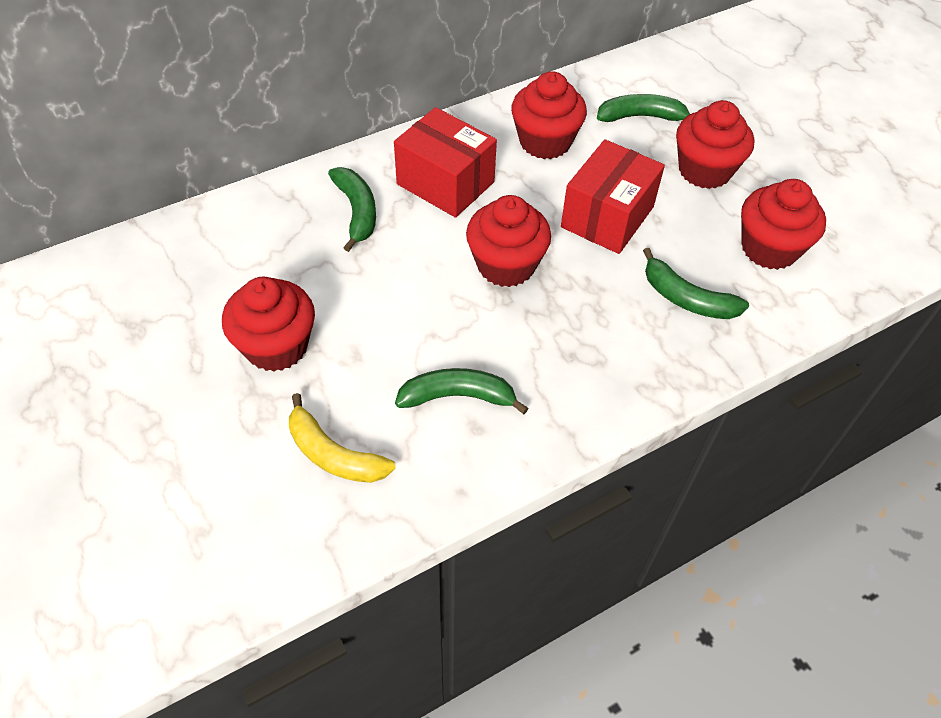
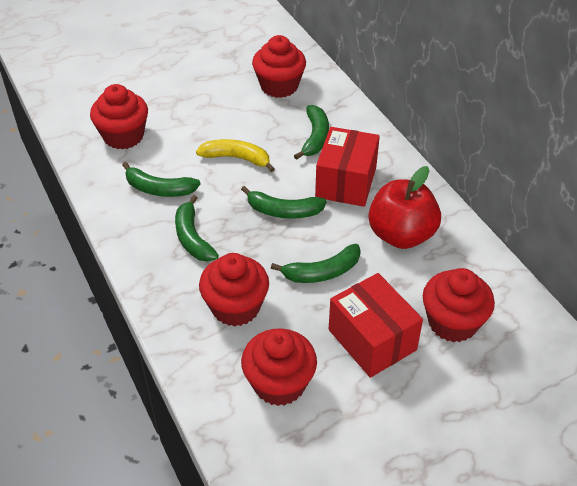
green banana: [328,167,376,252] [395,368,529,414] [597,94,690,122] [643,248,749,319] = 4 -> [122,162,201,197] [175,195,219,262] [241,186,327,219] [271,244,361,283] [294,105,329,160] = 5
red apple: none = 0 -> [369,166,441,249] = 1

